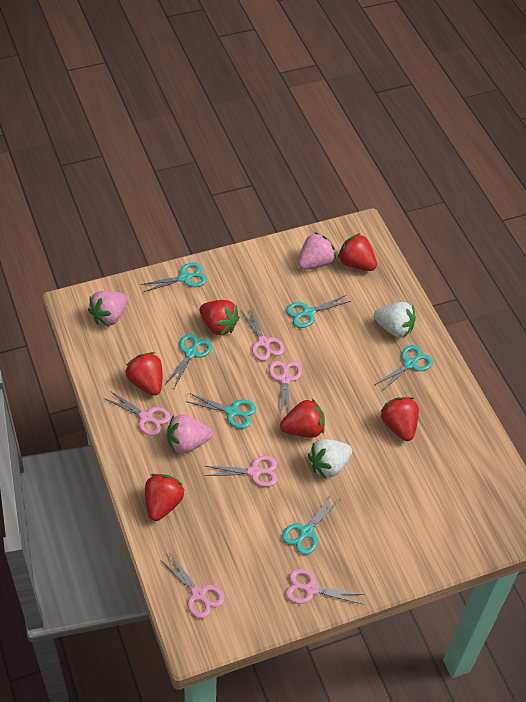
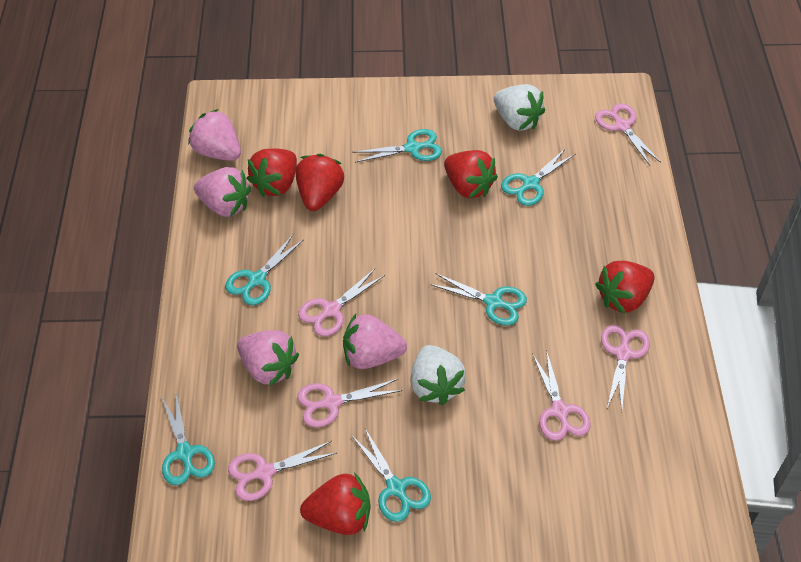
pink strawberry: [88,291,128,326] [167,415,212,454] [298,232,336,270] = 3 -> [188,109,241,161] [194,167,251,217] [237,330,299,387] [343,314,407,369] = 4
red strawberry: [125,352,162,396] [145,474,184,521] [200,300,240,336] [280,399,325,438] [338,233,377,271] [380,397,419,441] = 6 -> [247,148,297,197] [296,154,344,211] [300,472,371,535] [444,150,498,198] [595,261,655,314] = 5

